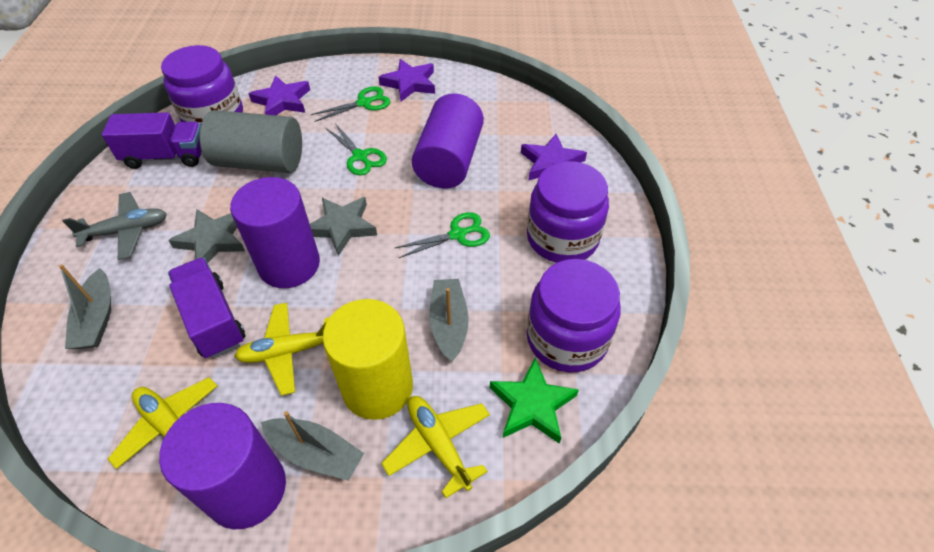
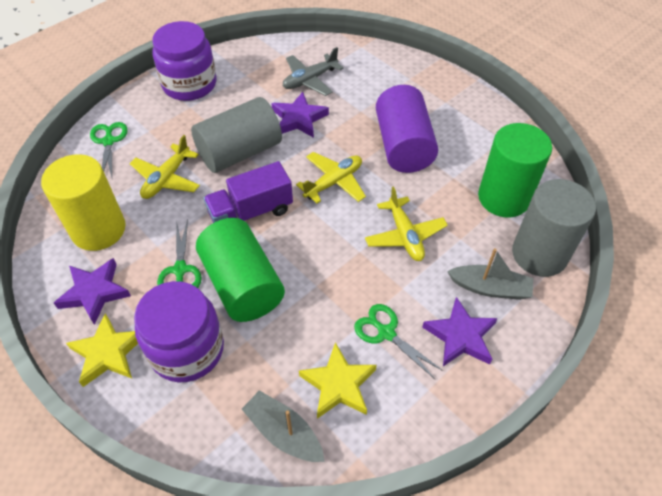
green cylinder: none = 0 -> [196,218,285,322] [478,123,552,218] = 2
green star: [490,357,579,444] = 1 -> none = 0
grey boat: [59,264,111,349] [261,411,364,481] [429,279,469,362] = 3 -> [242,390,325,462] [447,248,533,300] = 2
grey cylinder: [200,110,302,173] = 1 -> [191,97,282,173] [512,179,596,277] = 2
grey star: [168,209,245,263] [310,197,377,256] = 2 -> none = 0
purple cylinder: [159,403,286,529] [230,177,320,288] [412,93,484,188] = 3 -> [376,85,438,173] = 1
purple jar: [161,45,243,124] [527,161,609,263] [527,259,621,372] = 3 -> [134,281,224,382] [152,21,216,101] = 2
purple truck: [102,112,202,169] [168,257,245,359] = 2 -> [203,161,293,223] = 1
yellow star: none = 0 -> [66,313,138,387] [299,342,377,419] = 2

